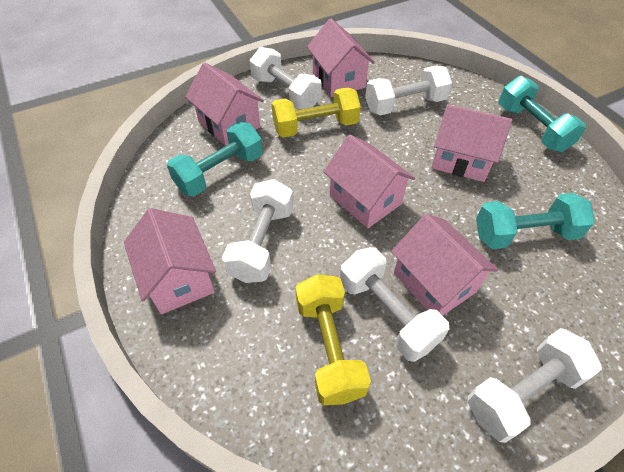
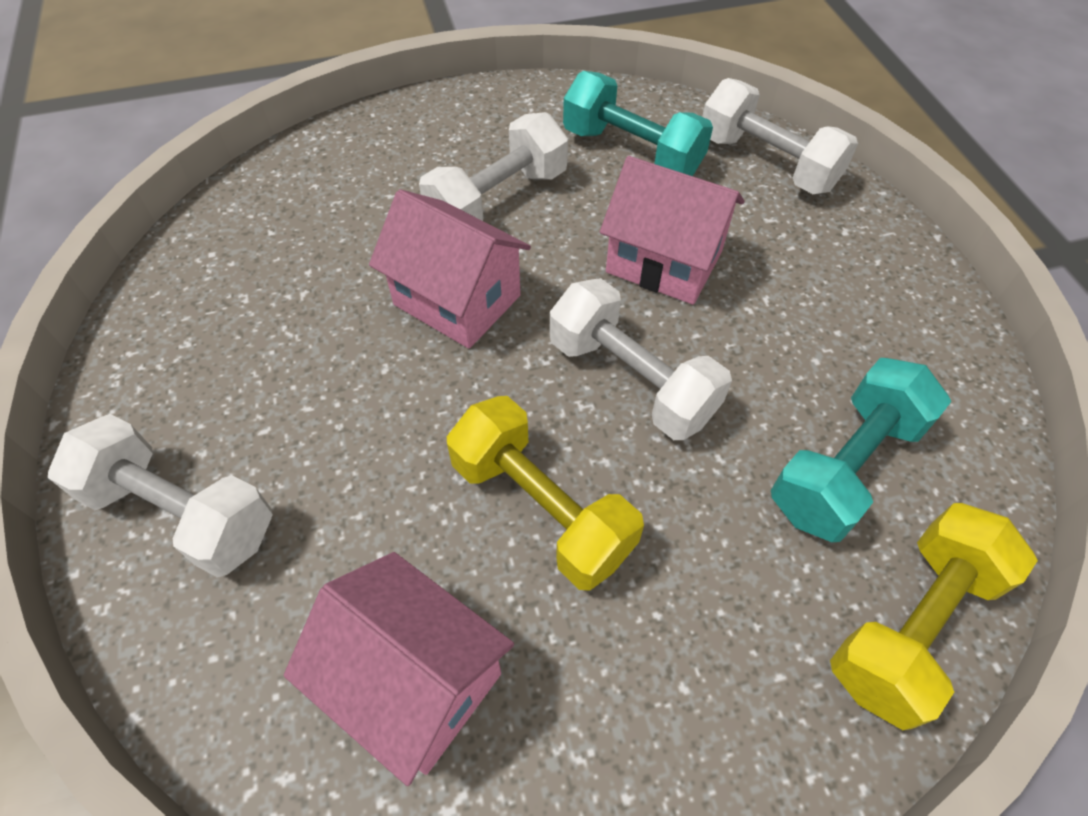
pink house: [124,208,216,314] [185,63,264,146] [307,19,375,97] [324,134,415,228] [391,214,498,316] [432,104,512,182] = 6 -> [284,552,514,786] [369,189,531,349] [600,156,745,305] = 3
turquoise dumbbell: [167,122,263,196] [476,193,595,249] [499,76,586,152] = 3 -> [563,71,713,176] [771,358,952,542] = 2
white dumbbell: [222,179,294,283] [250,47,322,110] [340,247,449,362] [365,66,452,116] [467,328,602,443] = 5 -> [48,414,273,578] [419,112,568,221] [550,278,732,440] [702,78,858,194] = 4

